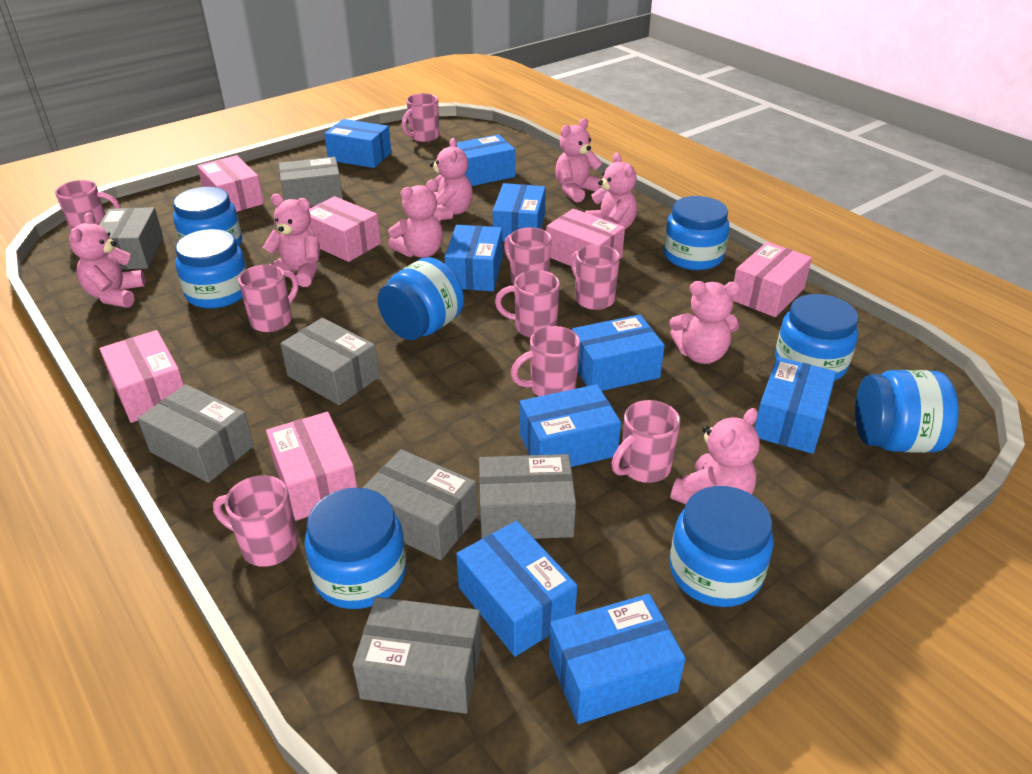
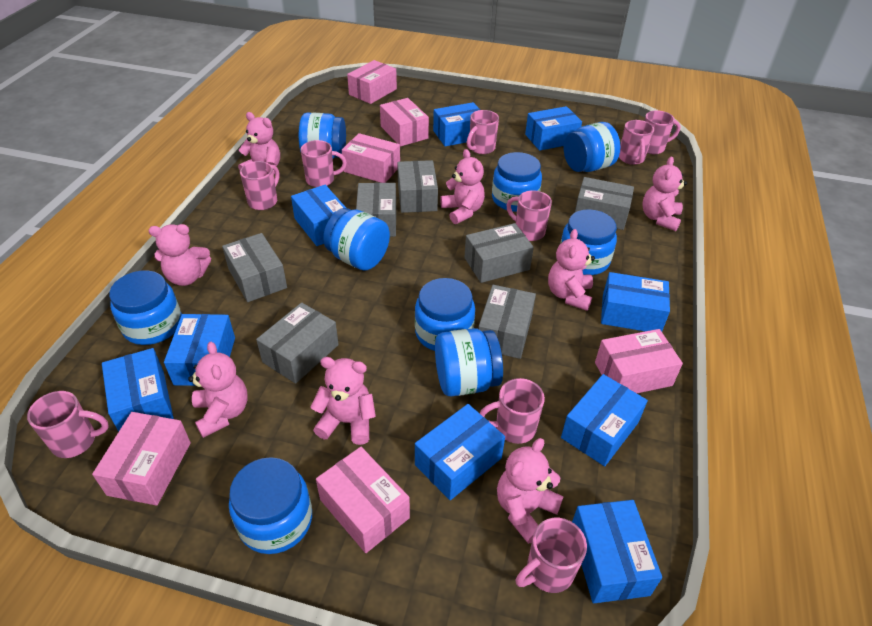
blue jar: [173,187,242,246] [175,229,247,309] [305,488,407,609] [377,257,464,340] [664,196,729,270] [670,486,774,607] [775,294,859,381] [855,370,959,453] = 8 -> [109,270,182,345] [229,457,312,554] [299,113,346,158] [323,208,390,271] [415,278,475,351] [435,328,503,396] [492,152,542,212] [560,209,617,275] [564,122,620,172] = 9

